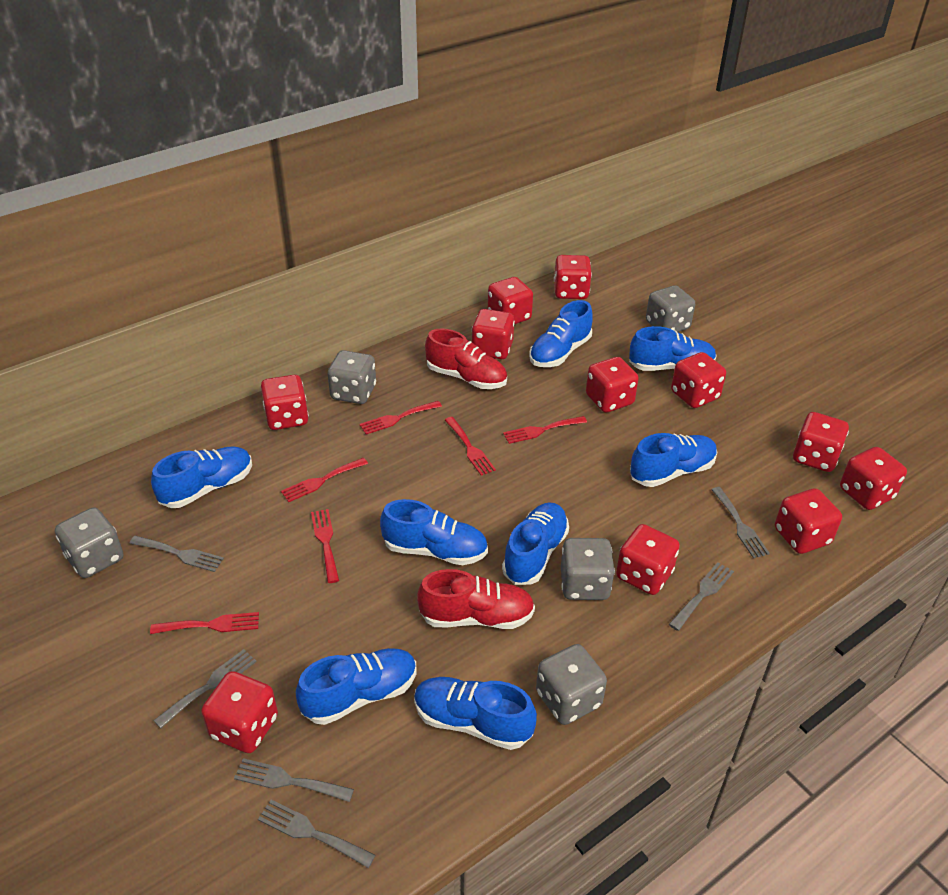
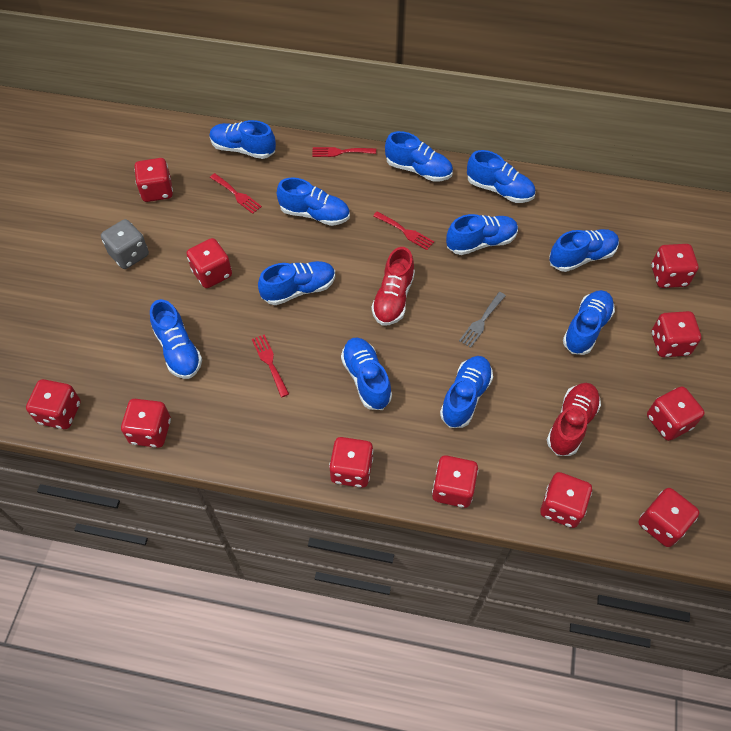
blue shoe: [151,446,252,508] [296,648,417,725] [380,499,488,565] [414,677,537,750] [502,502,569,585] [529,300,593,367] [629,326,717,371] [630,433,717,487] = 8 -> [150,299,202,379] [209,120,276,159] [258,261,335,305] [277,178,350,226] [341,337,392,410] [385,131,453,182] [440,356,493,428] [446,214,518,255] [467,150,535,203] [549,229,619,272] [563,290,615,355] = 11
grey dice: [55,507,123,578] [328,350,376,404] [536,644,607,725] [561,538,615,600] [646,285,695,332] = 5 -> [101,219,149,269] = 1
grey fork: [129,536,224,572] [153,649,257,728] [234,758,354,802] [258,800,375,868] [669,562,734,631] [711,487,770,558] = 6 -> [459,292,506,348] = 1
red fork: [150,612,259,634] [281,458,368,502] [311,509,339,583] [360,401,442,434] [445,417,496,475] [503,416,587,444] = 6 -> [210,173,262,214] [252,334,289,397] [312,147,376,157] [373,211,434,250] = 4

